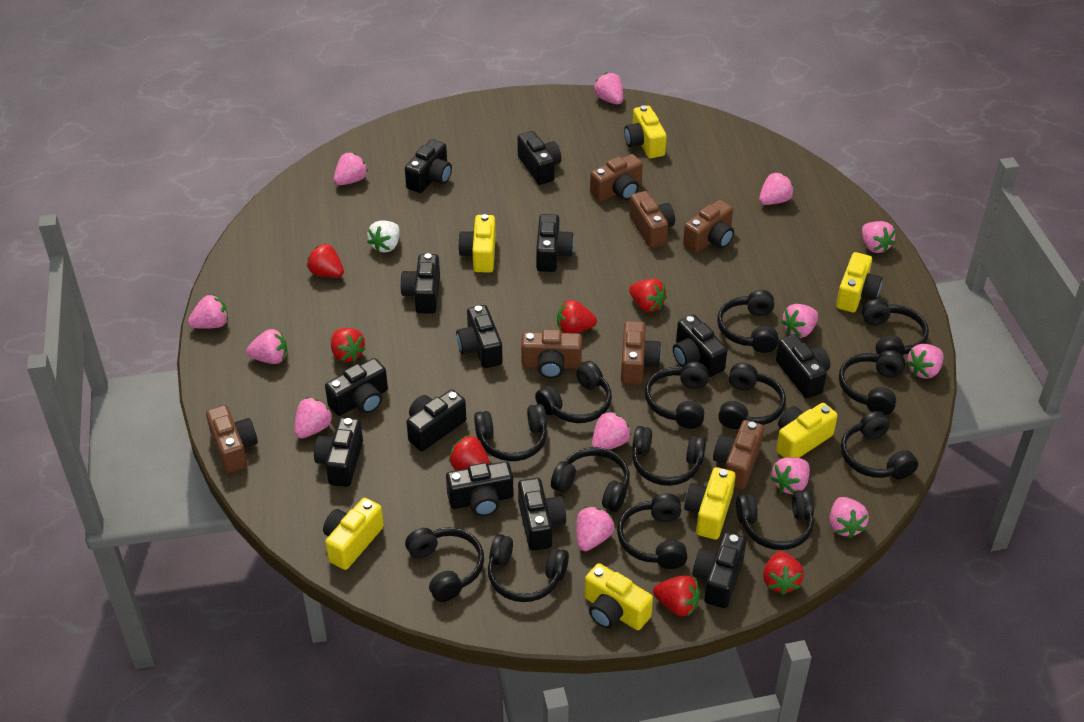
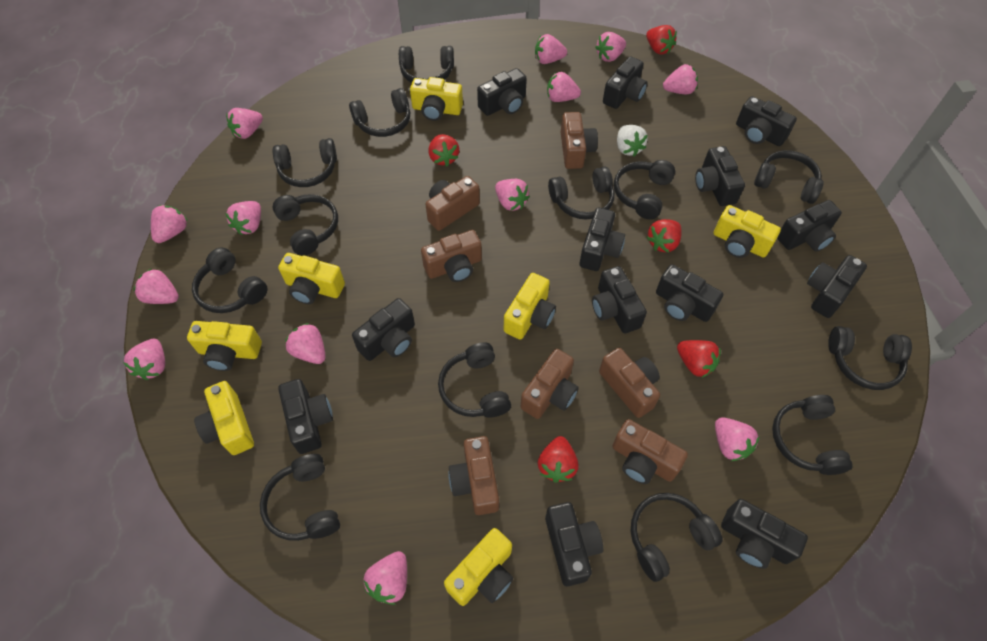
black headphones: [405,527,484,602] [474,404,547,461] [488,534,569,602] [535,361,612,423] [551,447,630,512] [617,493,687,569] [632,426,706,486] [645,362,709,429] [717,290,779,353] [718,363,786,429] [736,490,814,550] [839,350,905,415] [841,411,918,479] [862,299,929,356] = 14 -> [192,247,268,313] [260,454,340,541] [273,138,337,187] [273,194,338,256] [349,88,410,137] [399,46,454,83] [438,342,511,418] [548,166,614,220] [614,160,675,219] [631,493,723,582] [754,150,824,204] [772,395,853,475] [828,326,912,390] = 13
red strawberry: [307,243,344,278] [331,328,366,362] [449,435,490,470] [557,300,597,333] [629,279,667,312] [653,575,700,616] [763,551,804,595] = 7 -> [429,134,459,166] [538,436,579,483] [646,25,677,54] [646,219,682,252] [677,340,721,378] = 5

